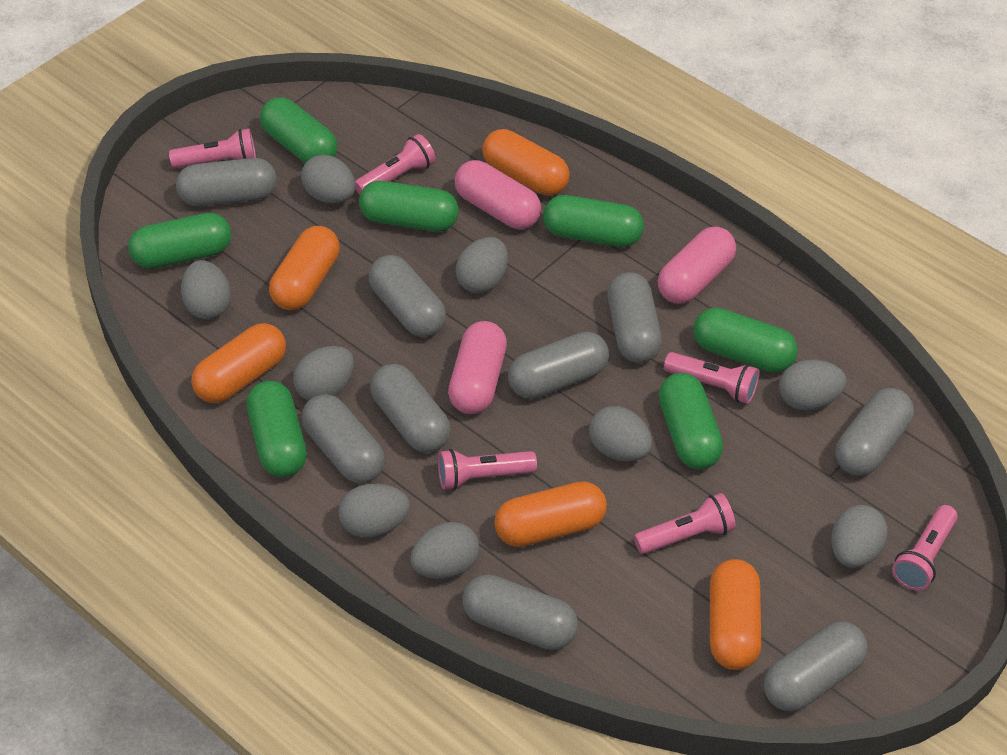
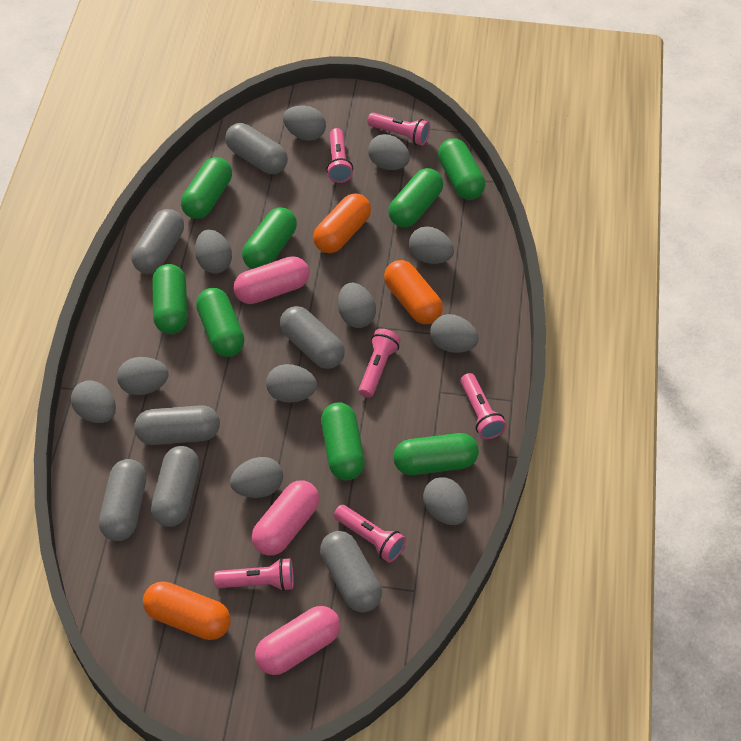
green capsule: [128,213,231,269] [247,381,307,477] [260,97,337,163] [359,181,459,232] [543,195,644,247] [659,373,723,469] [693,308,798,373] = 7 -> [152,264,187,334] [181,157,232,219] [196,288,245,357] [242,207,297,269] [321,402,365,480] [388,168,443,227] [393,433,479,475] [438,138,485,200] = 8
grey capsule: [176,158,277,206] [301,394,385,484] [368,255,446,337] [370,364,451,453] [463,574,578,650] [508,332,609,399] [608,272,662,363] [764,621,868,712] [835,388,914,476] = 9 -> [99,459,146,541] [132,209,184,274] [134,405,220,445] [151,446,199,527] [225,123,288,174] [280,306,345,369] [320,531,382,613] = 7
grey egg: [181,260,231,320] [293,346,354,401] [301,154,355,204] [339,484,410,538] [410,522,479,579] [456,237,508,293] [589,406,652,461] [779,360,847,411] [831,505,888,568] = 9 -> [71,380,116,423] [117,357,169,395] [195,229,232,274] [230,457,283,498] [266,364,317,403] [283,106,326,141] [338,283,376,328] [368,134,410,170] [409,226,454,264] [423,477,468,525] [430,314,479,353] = 11
orange capsule: [191,323,286,403] [269,226,340,310] [482,129,570,196] [494,481,607,547] [710,559,761,670] = 5 -> [143,582,231,640] [313,193,371,253] [384,260,443,324] = 3

